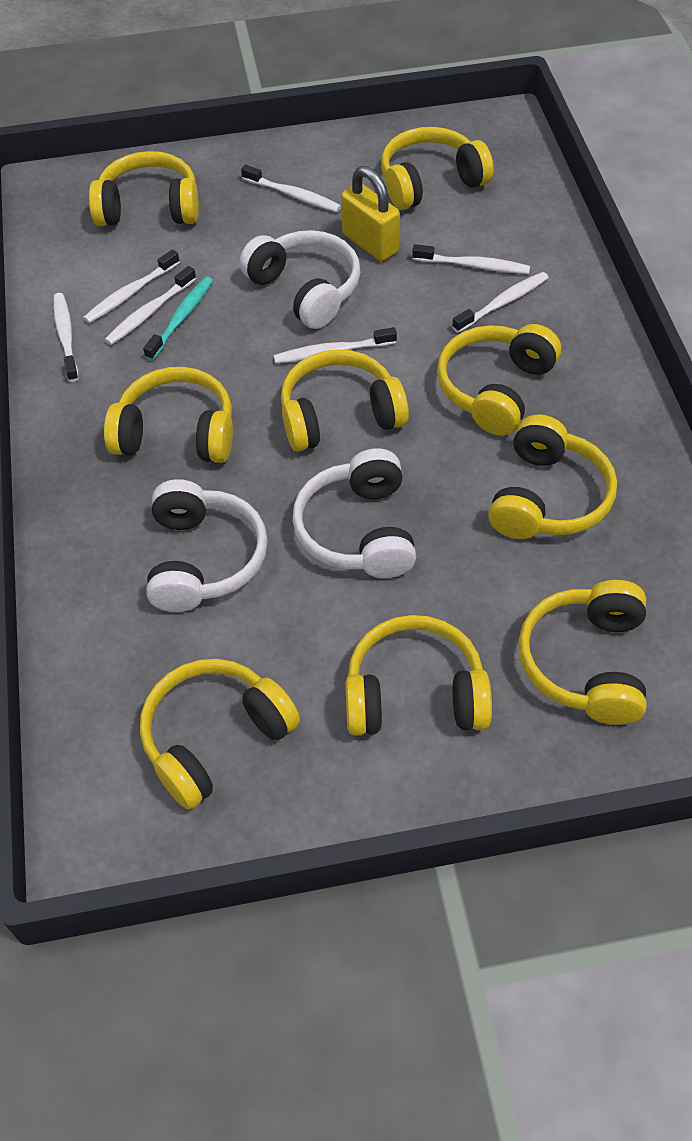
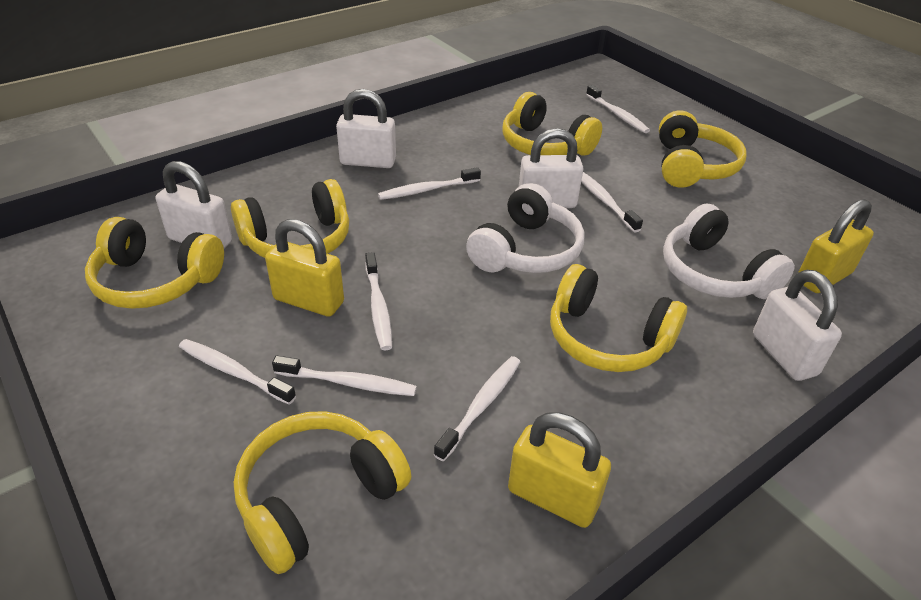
turquoise toothbrush: [143,277,213,360] = 1 -> none = 0
white headphones: [146,479,268,612] [240,230,360,329] [292,448,416,578] = 3 -> [466,183,584,273] [663,203,795,299] = 2
white padlock: none = 0 -> [156,161,232,248] [336,89,396,168] [519,128,583,208] [753,270,842,381] = 4
yellow headphones: [89,151,199,226] [104,367,233,463] [140,659,300,810] [281,349,409,452] [345,615,492,736] [381,127,494,210] [437,324,561,436] [488,415,617,539] [518,580,646,725] = 9 -> [85,217,224,309] [231,179,349,258] [234,411,411,574] [502,92,602,155] [550,264,687,372] [659,110,747,188] = 6
yellow padlock: [341,166,400,261] = 1 -> [265,219,344,317] [508,412,611,528] [798,199,874,293] = 3

